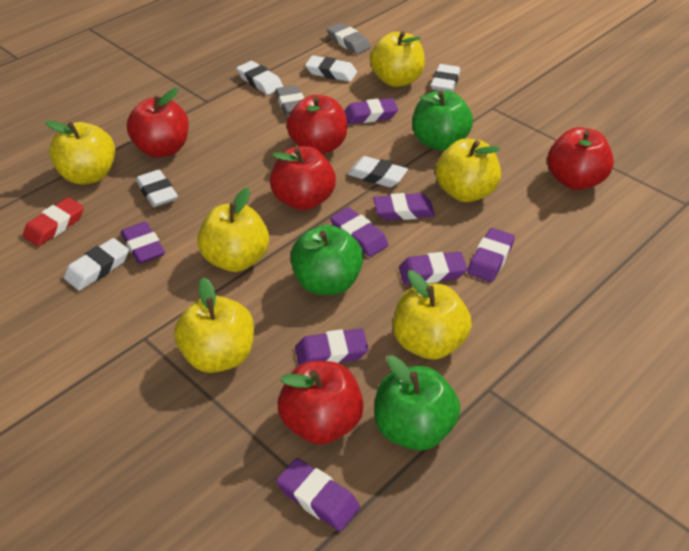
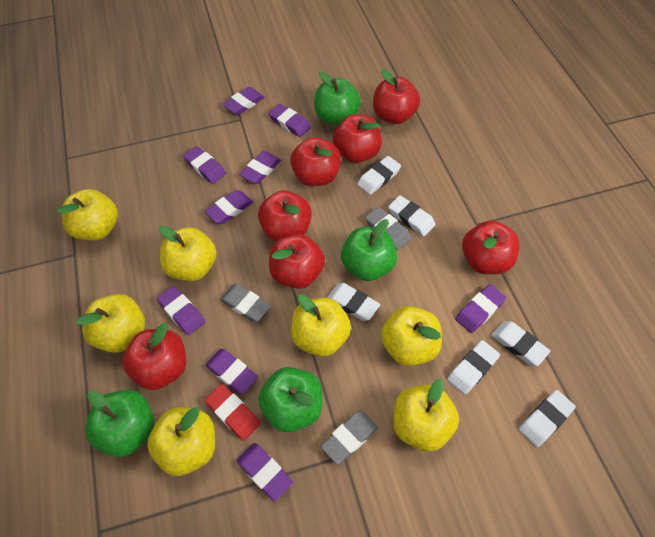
green apple: [290,225,364,295] [374,355,461,450] [412,91,473,151] = 3 -> [85,390,154,457] [258,367,322,432] [314,71,361,125] [341,219,397,281] = 4
grey eraser: [275,85,304,115] [327,23,371,54] = 2 -> [220,284,271,322] [321,410,378,465] [365,207,411,250] = 3
purple eraser: [121,222,165,264] [276,458,360,531] [295,329,369,366] [330,207,388,257] [344,98,398,124] [373,193,435,220] [399,252,467,285] [467,228,515,282] = 8 -> [156,286,205,335] [183,146,226,184] [205,190,253,224] [205,349,258,394] [223,87,264,115] [237,443,293,501] [239,151,281,184] [268,104,311,137] [455,284,506,333] = 9
red apple: [127,88,189,158] [270,146,336,211] [277,361,364,445] [287,95,347,154] [547,127,614,190] = 5 -> [122,323,186,390] [258,190,312,242] [269,234,325,289] [290,137,341,186] [333,114,382,163] [373,69,420,124] [462,221,520,274] = 7
yellow apple: [45,121,115,185] [174,277,254,373] [197,188,269,272] [370,31,425,87] [393,270,472,360] [435,138,501,202] = 6 -> [57,189,118,241] [75,294,145,353] [147,407,215,476] [159,226,217,281] [291,294,351,357] [381,306,442,366] [393,379,459,452] = 7

